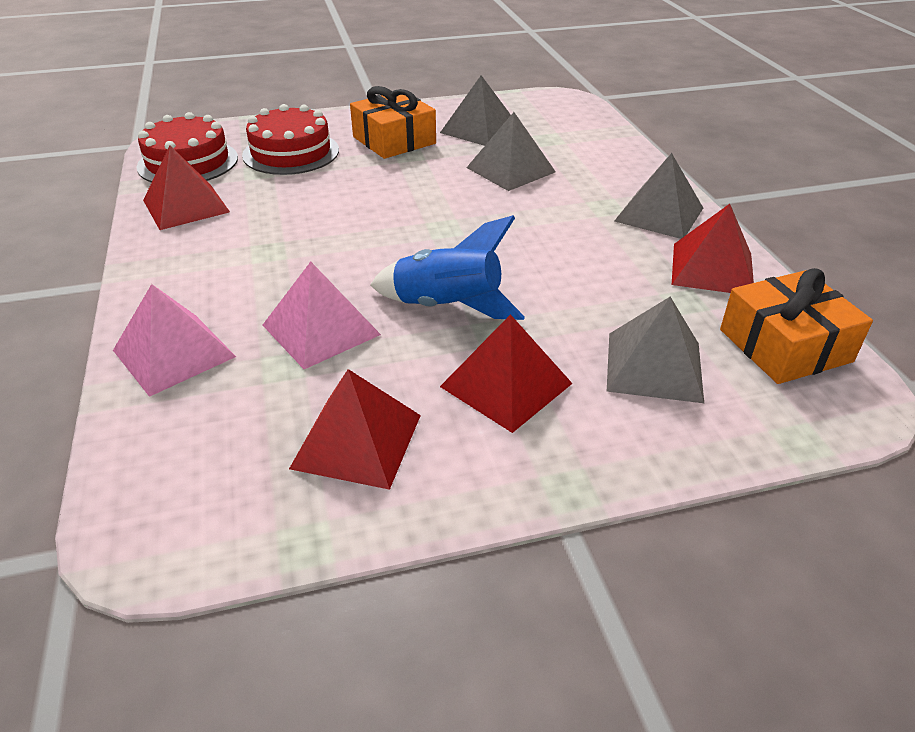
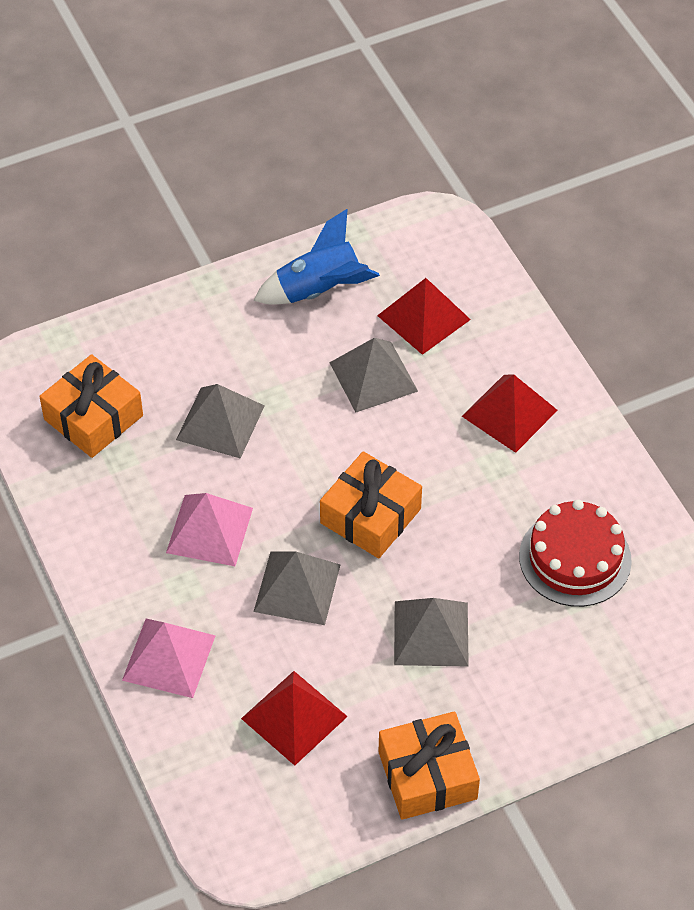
orange gift: [350,86,436,159] [720,268,873,384] = 2 -> [39,354,143,458] [320,451,422,558] [379,711,480,820] = 3
red cake: [137,112,238,183] [242,104,339,175] = 2 -> [519,500,632,607] = 1
red pyramid: [143,145,230,230] [289,369,421,490] [440,314,573,433] [672,204,754,293] = 4 -> [241,671,348,766] [377,278,471,355] [462,374,558,453] = 3

